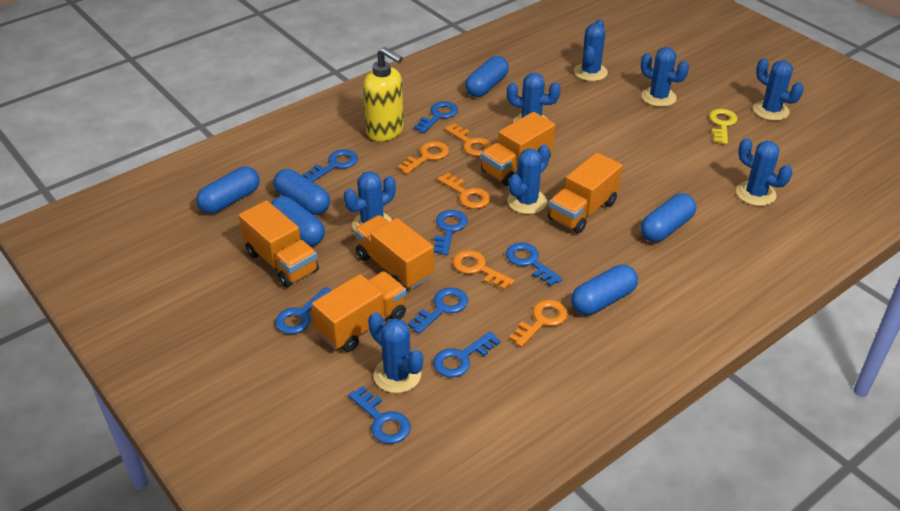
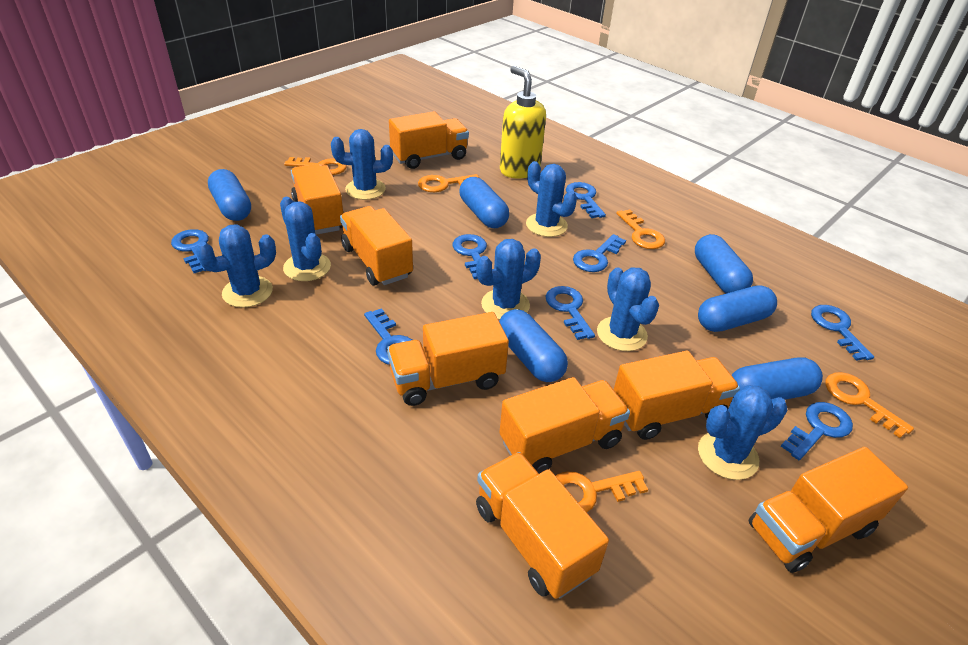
blue cactus: [344,171,396,230] [368,312,423,393] [507,73,561,123] [507,144,550,214] [574,19,608,81] [641,47,689,107] [736,138,793,206] [753,58,804,121] = 8 -> [196,225,276,308] [280,197,331,281] [331,129,393,200] [476,239,541,320] [526,161,577,237] [597,267,659,351] [698,385,787,480] = 7
orange truck: [239,200,319,288] [312,271,407,352] [354,215,434,290] [480,112,555,186] [548,152,623,234] = 5 -> [291,164,343,235] [340,206,413,286] [387,312,509,406] [389,111,469,169] [476,452,609,599] [499,377,630,474] [614,351,740,440] [748,447,908,573] = 8
yellow key: [709,109,738,144] = 1 -> none = 0

